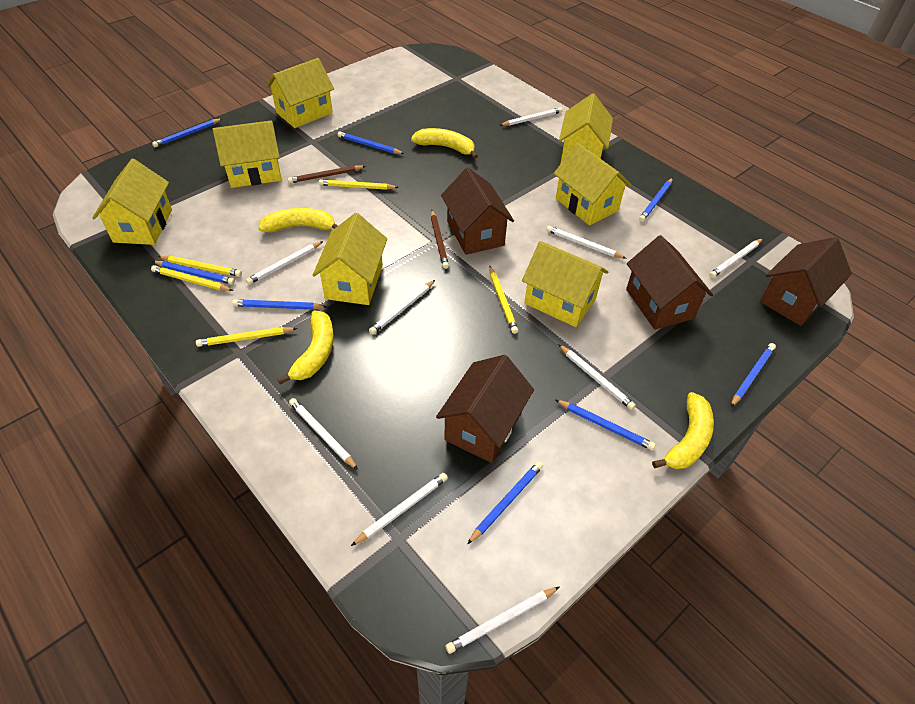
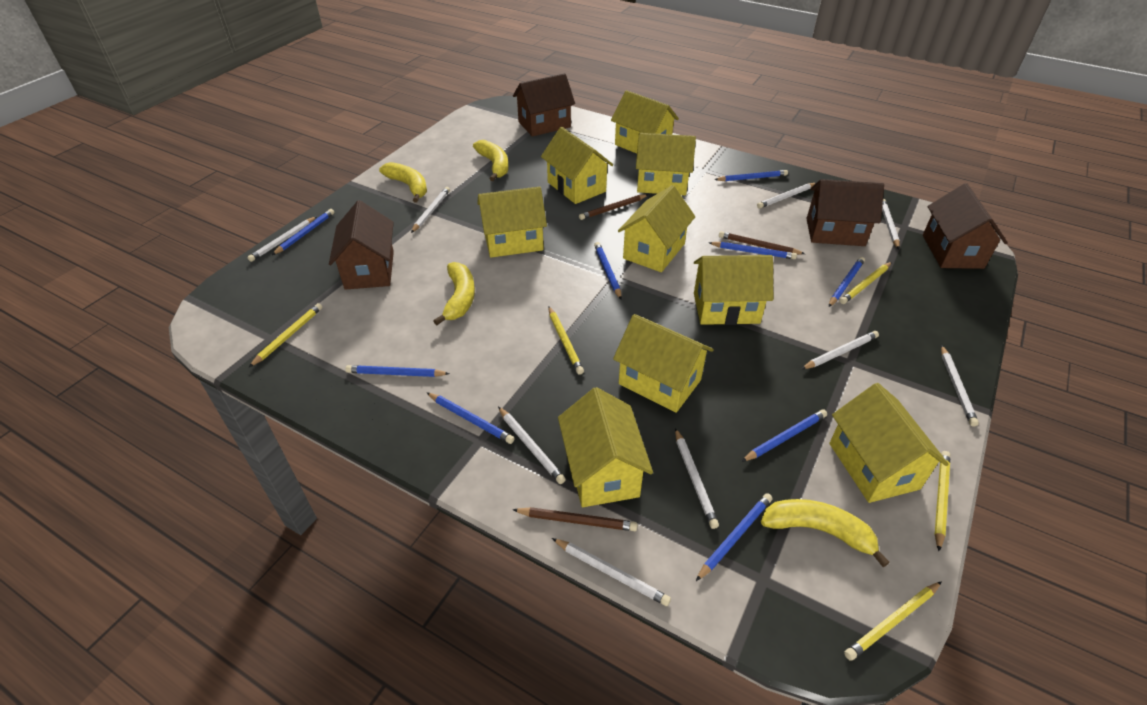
blue pencil: [152,118,222,147] [152,261,235,285] [232,299,327,310] [338,132,404,154] [467,461,543,544] [555,399,656,451] [639,178,673,222] [731,343,776,407] = 8 -> [272,209,334,255] [345,365,450,377] [426,392,515,444] [594,242,622,300] [696,493,772,581] [709,242,797,260] [714,170,788,181] [741,410,827,462] [829,257,865,307] = 9
brown pencil: [287,165,366,184] [431,210,449,269] = 2 -> [512,507,638,531] [579,194,648,220] [719,231,805,254] = 3
yellow house: [92,159,172,245] [213,121,282,188] [266,58,334,128] [313,213,387,305] [522,241,608,327] [554,143,631,225] [559,93,613,164] = 7 -> [477,187,547,258] [541,127,613,204] [558,387,653,507] [611,90,679,153] [613,314,714,413] [618,185,695,272] [636,133,696,195] [694,255,773,325] [829,383,949,503] = 9

